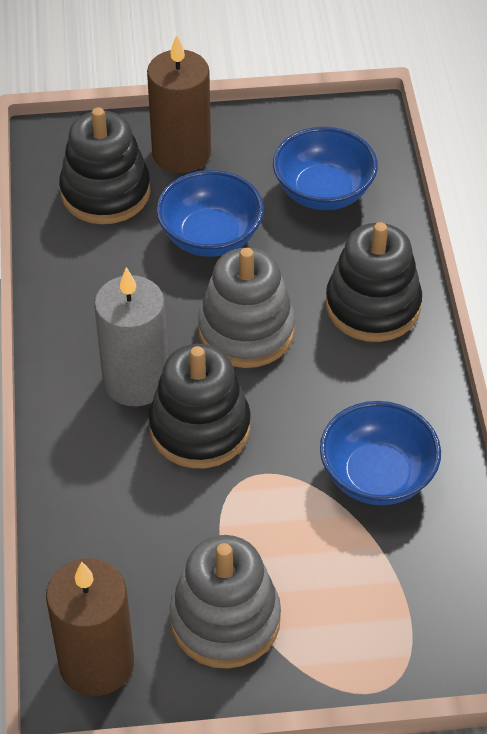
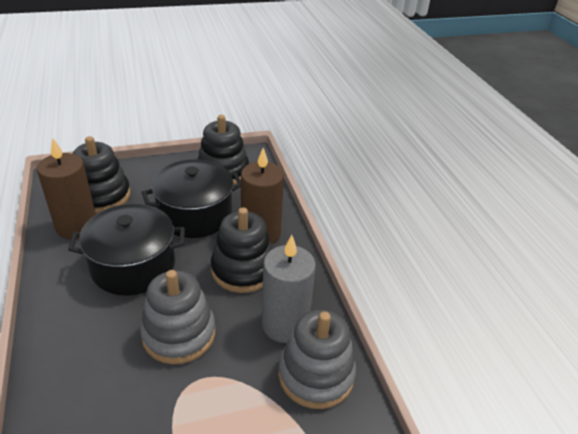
black pot: none = 0 -> [68,204,185,295] [142,159,241,238] = 2
blue bowl: [156,170,264,257] [273,127,378,210] [320,401,441,505] = 3 -> none = 0

